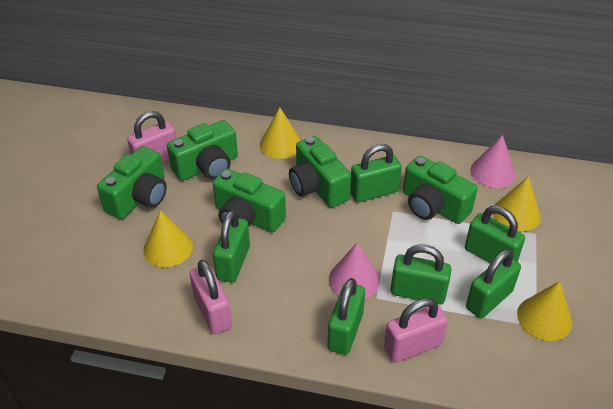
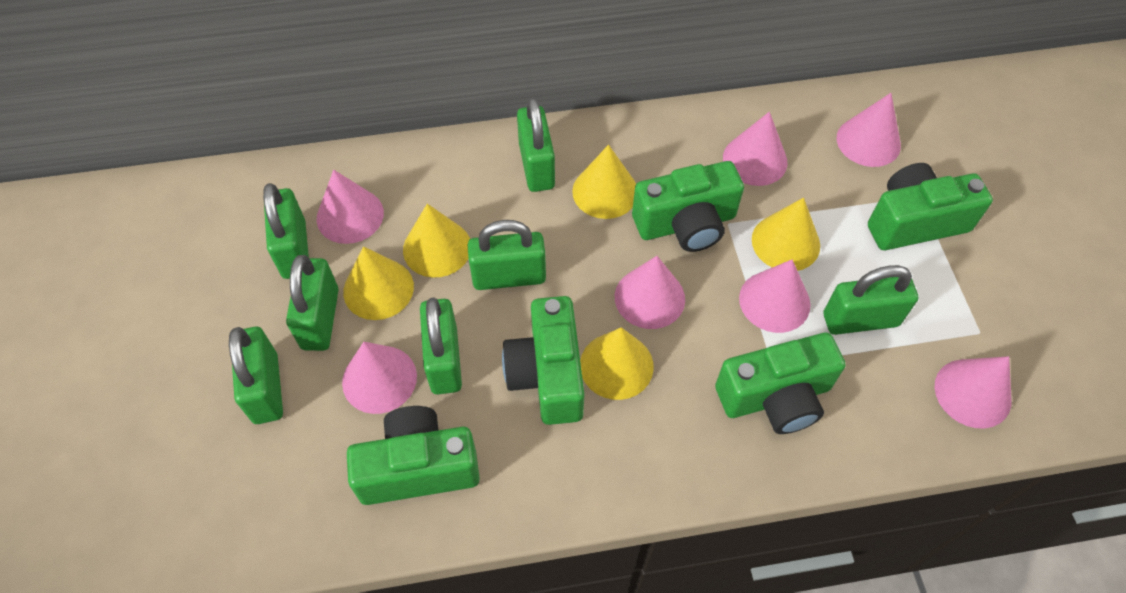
green padlock: [213,210,250,283] [328,278,365,355] [350,144,402,202] [391,244,452,305] [465,206,525,263] [466,249,521,319] = 6 -> [229,327,283,424] [263,183,309,279] [286,255,339,351] [420,298,462,394] [468,220,546,290] [517,97,555,192] [824,265,918,335] = 7
pink cone: [329,243,380,299] [470,135,516,188] = 2 -> [316,170,384,244] [342,342,417,414] [615,256,685,329] [723,112,787,186] [739,259,811,333] [837,93,901,167] [935,356,1011,429] = 7
pink padlock: [127,111,177,162] [190,259,232,334] [384,298,448,363] = 3 -> none = 0
yellow cone: [143,210,193,267] [260,107,301,159] [493,177,541,232] [517,281,572,341] = 4 -> [343,246,414,320] [403,204,470,278] [572,145,636,219] [580,327,654,400] [752,198,820,271] = 5

